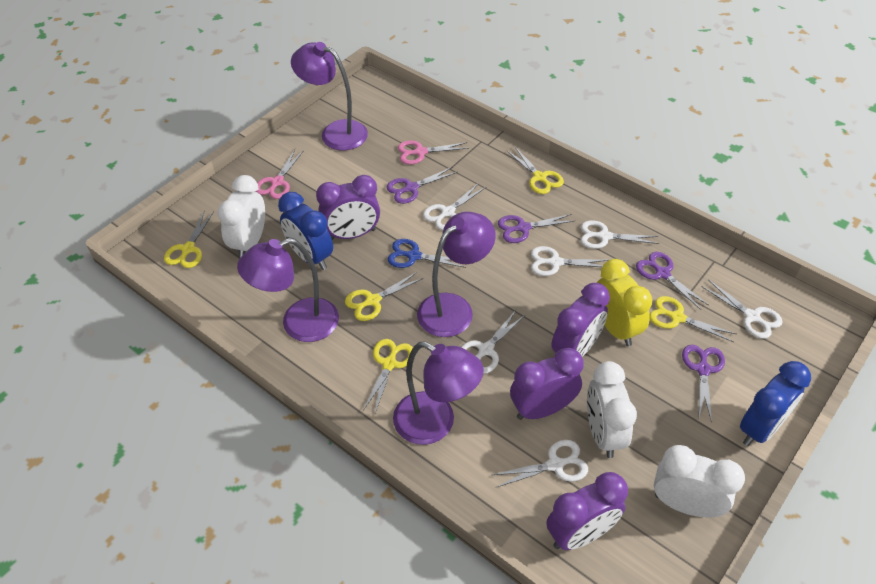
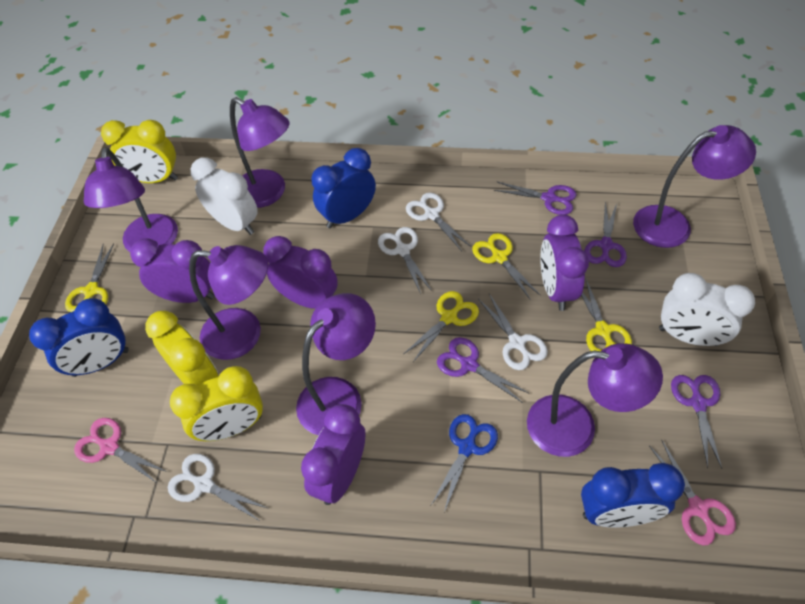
blue clock: [278,192,333,270] [740,361,811,446] = 2 -> [29,298,129,377] [311,148,376,228] [581,463,685,528] = 3
purple lamp: [237,238,339,342] [291,42,368,151] [393,341,484,445] [417,212,496,337] = 4 -> [84,147,178,252] [189,245,268,360] [230,97,290,208] [296,293,376,435] [527,343,663,457] [633,125,756,248] = 6
white clock: [218,175,265,259] [587,361,637,458] [654,445,745,517] = 3 -> [191,157,258,235] [659,273,755,346] = 2
white scissors: [423,183,486,230] [462,310,525,374] [493,440,588,488] [531,246,608,276] [581,220,659,249] [701,280,783,339] = 6 -> [168,454,267,520] [378,227,432,294] [406,192,471,251] [478,294,548,370] = 4
yellow clock: [597,259,652,346] = 1 -> [101,120,178,183] [145,310,219,385] [170,366,263,441] = 3
yellow scissors: [164,210,214,268] [345,272,423,321] [363,339,413,413] [507,146,564,194] [649,296,736,342] = 5 -> [65,243,114,312] [404,291,479,362] [472,233,540,300] [581,279,632,351] = 4

